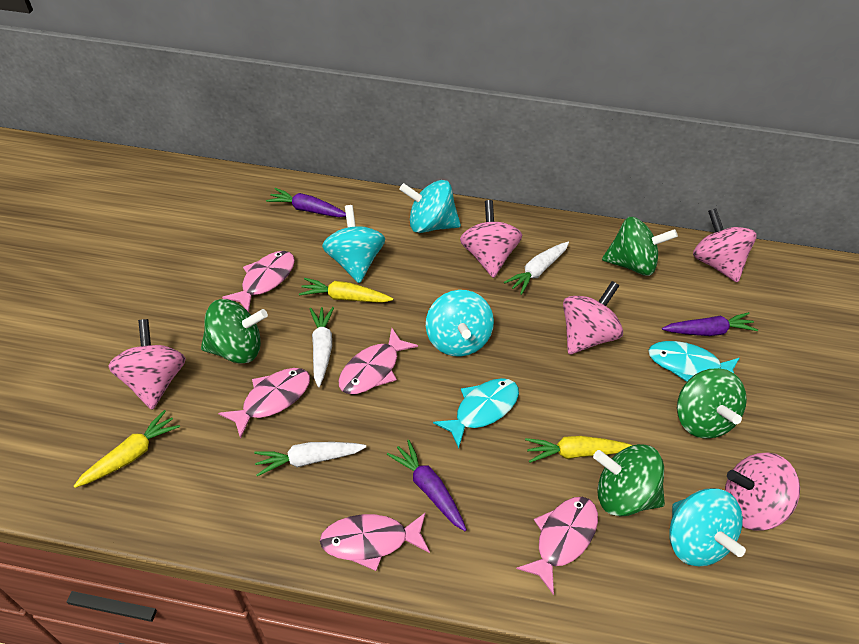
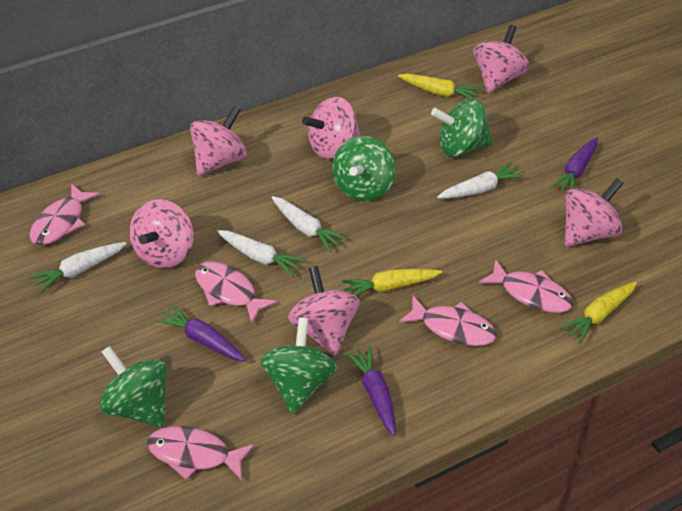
pink spinning top: [108,319,186,410] [460,200,522,278] [563,281,623,354] [693,208,757,282] [725,453,800,531] = 5 -> [129,199,194,268] [190,106,247,176] [288,266,360,356] [302,97,360,159] [474,25,529,93] [565,178,624,247] = 6
turquoise fish: [433,378,519,448] [648,341,739,382] = 2 -> none = 0
turquoise spinning top: [322,205,385,283] [399,180,461,233] [426,290,494,356] [669,488,746,566] = 4 -> none = 0
white carrot: [254,442,366,476] [310,307,334,387] [504,242,569,295] = 3 -> [29,242,127,293] [217,230,306,277] [271,196,347,252] [437,162,524,199] = 4

